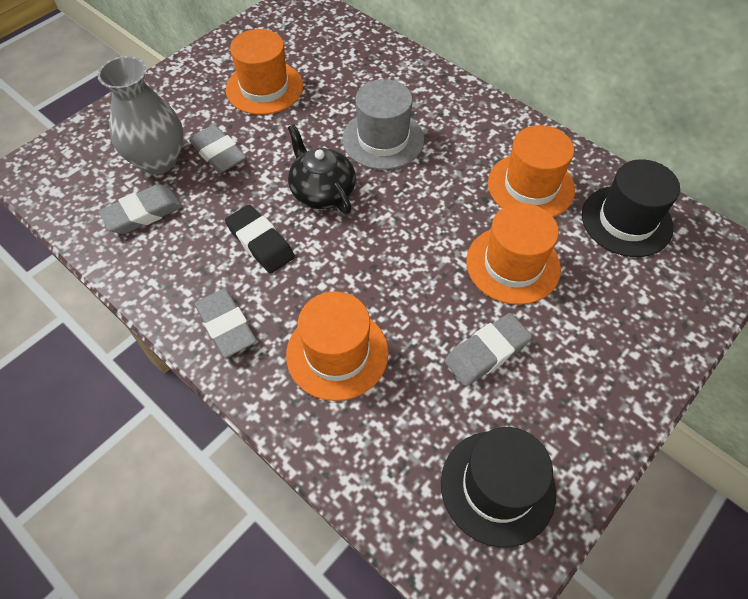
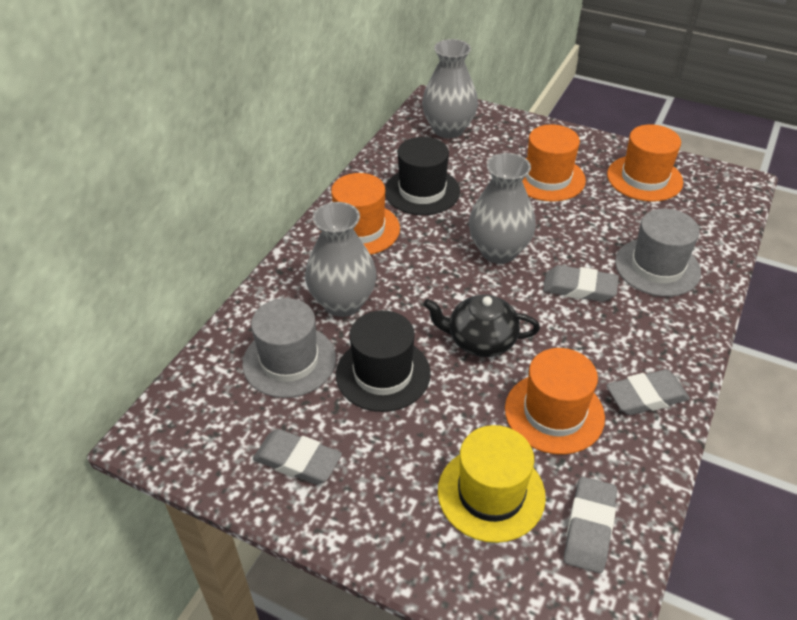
black eraser: [225,204,295,274] = 1 -> none = 0
grey hat: [342,79,424,170] = 1 -> [242,298,336,398] [615,209,701,297] = 2
grey vase: [97,56,184,174] = 1 -> [305,202,377,317] [422,39,478,138] [469,153,536,264] = 3
yellow hat: none = 0 -> [438,425,546,543] = 1

